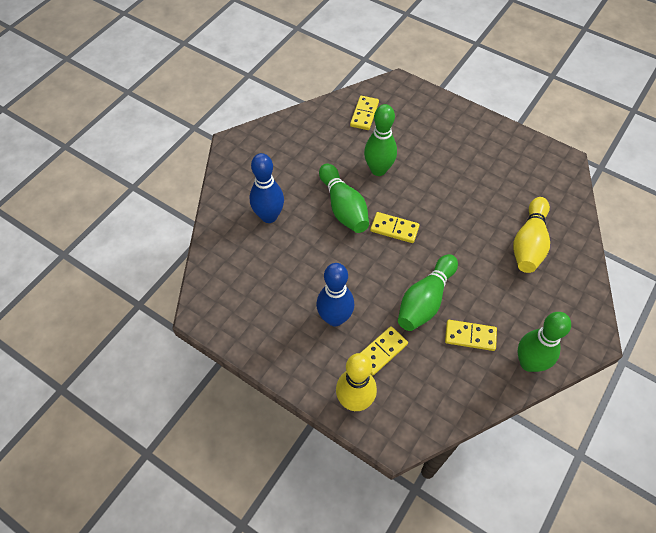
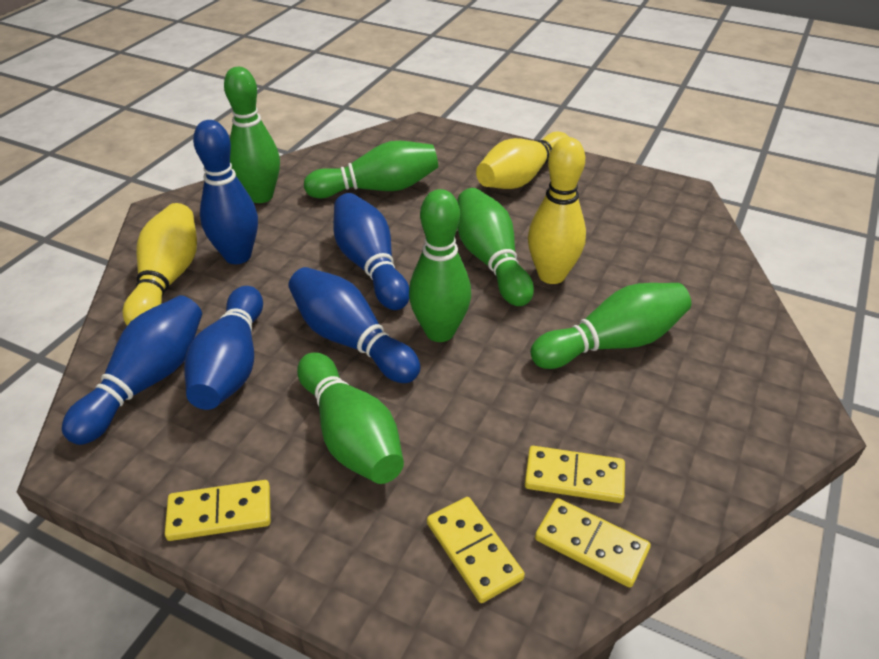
blue bowling pin: [250,153,284,223] [316,263,354,326] = 2 -> [62,295,202,445] [184,286,263,410] [193,120,258,264] [288,267,421,383] [333,193,409,310] = 5
green bowling pin: [319,164,369,233] [364,104,397,176] [398,254,458,331] [517,312,571,372] = 4 -> [224,67,280,203] [297,352,404,484] [304,141,438,199] [409,189,471,342] [457,188,534,306] [530,283,691,369] = 6
yellow bowling pin: [336,353,377,411] [513,197,550,273] = 2 -> [123,203,197,326] [476,131,569,189] [528,137,586,284] = 3

